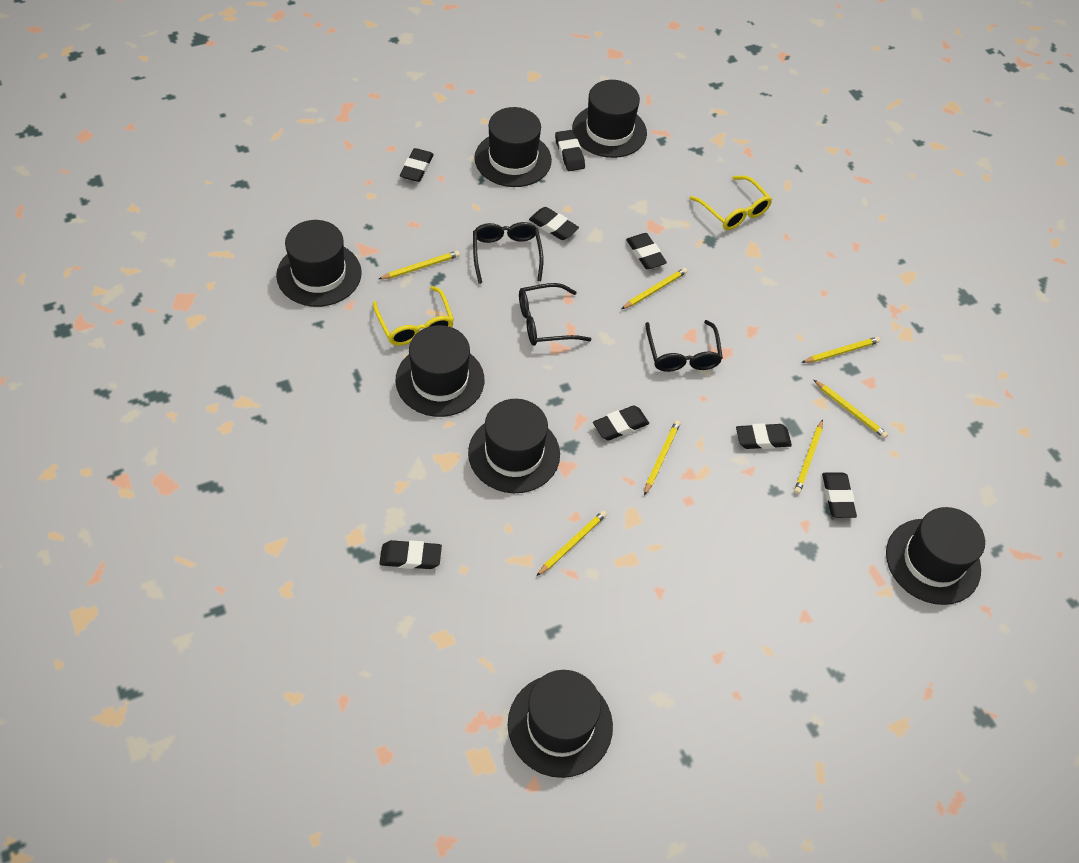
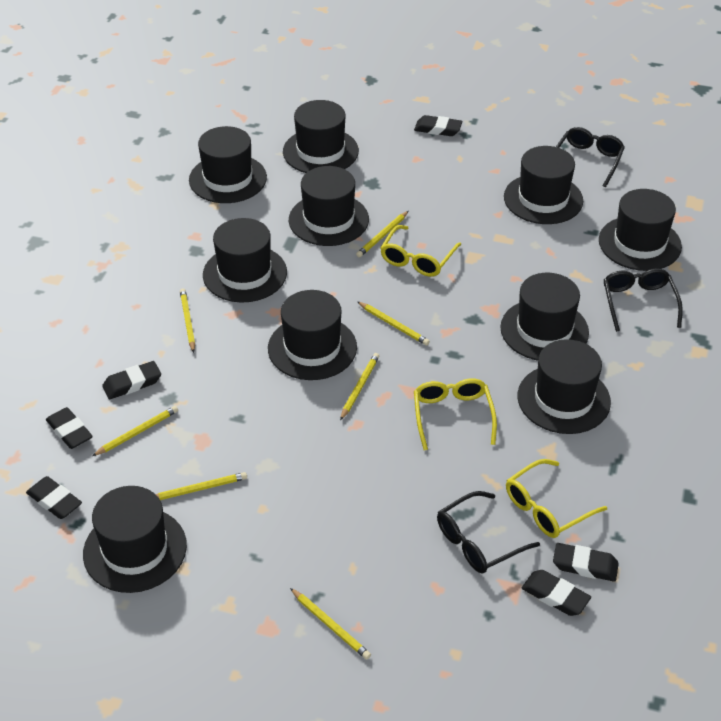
black eraser: [379,540,442,569] [400,148,434,182] [529,207,579,240] [555,130,585,171] [593,406,649,440] [626,233,667,269] [736,423,792,449] [822,472,857,518] = 8 -> [26,476,82,519] [46,407,93,449] [102,361,161,399] [414,115,462,136] [522,570,591,616] [553,543,619,582] = 6
black hat: [276,220,362,307] [396,325,484,417] [468,399,560,493] [474,107,552,187] [507,670,613,778] [572,80,647,158] [886,507,985,605] = 7 -> [83,486,187,593] [189,126,267,203] [203,218,287,303] [268,290,357,380] [283,100,359,173] [289,166,369,246] [500,273,589,360] [504,146,583,224] [518,339,611,434] [599,189,682,271] = 10
yellow glasses: [373,286,454,345] [689,176,772,230] = 2 -> [380,225,461,277] [414,378,497,450] [506,459,607,538] = 3

